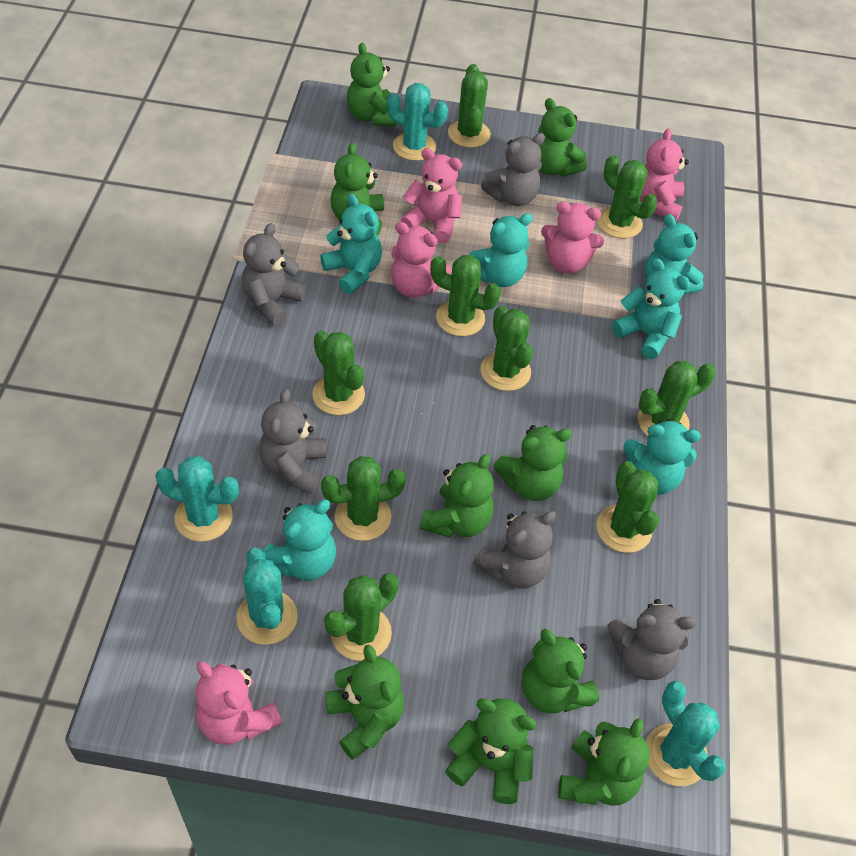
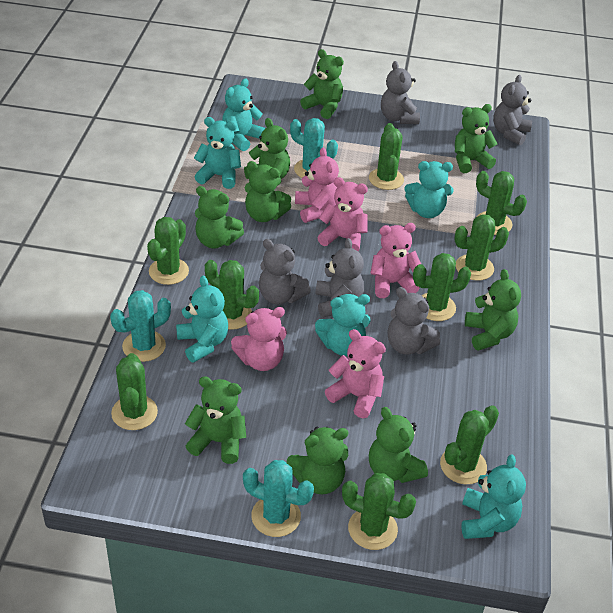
turquoise cactus: [155,456,239,542] [236,547,298,645] [387,83,448,161] [646,681,726,786] = 4 -> [110,290,171,362] [243,460,314,537] [290,118,338,178] = 3

